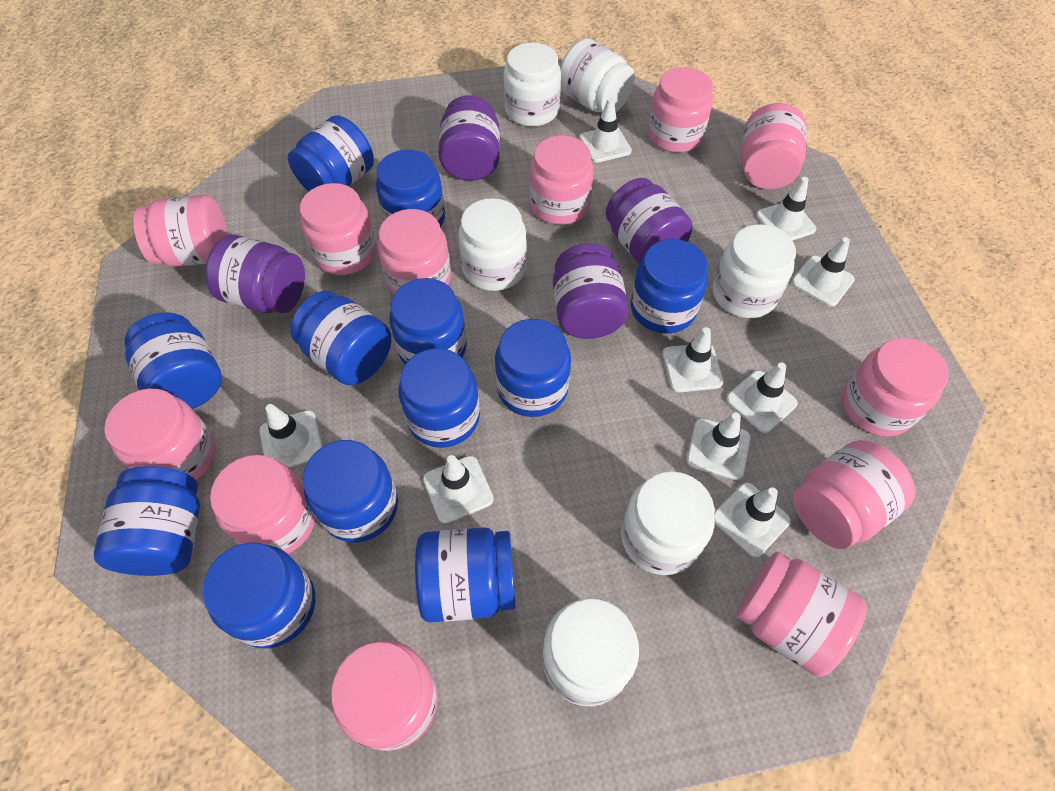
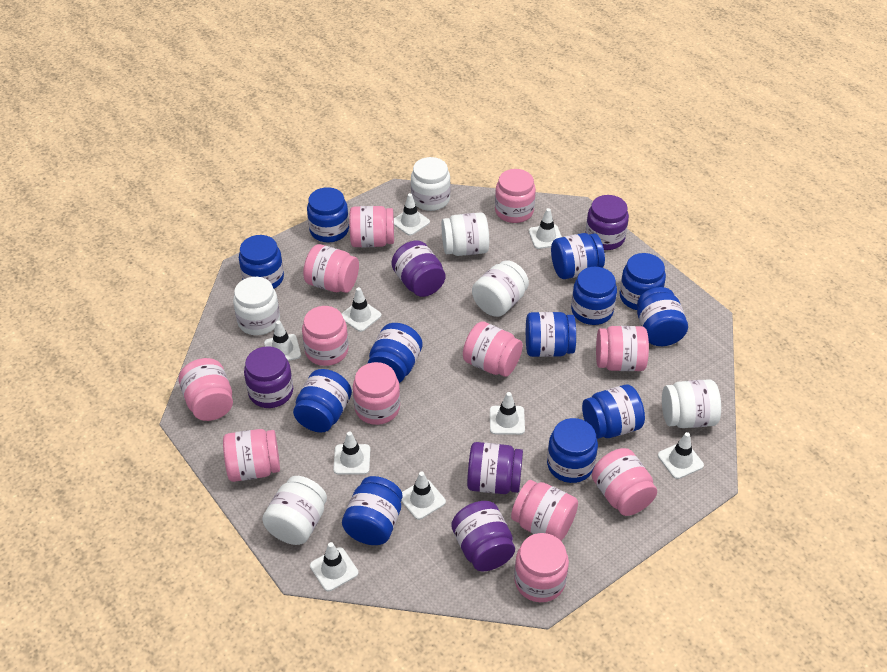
purple jar: [205,235,305,314] [438,95,500,181] [553,243,629,339] [606,178,693,264] = 4 -> [244,346,293,408] [391,240,445,297] [451,501,515,571] [467,442,523,494] [585,195,629,250] = 5

